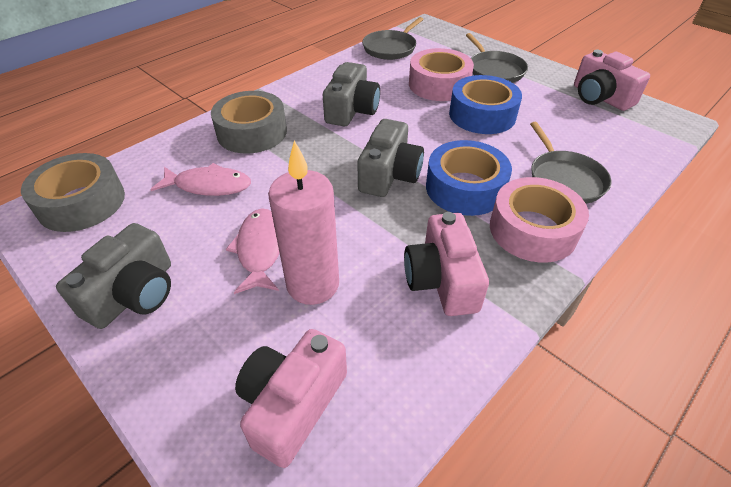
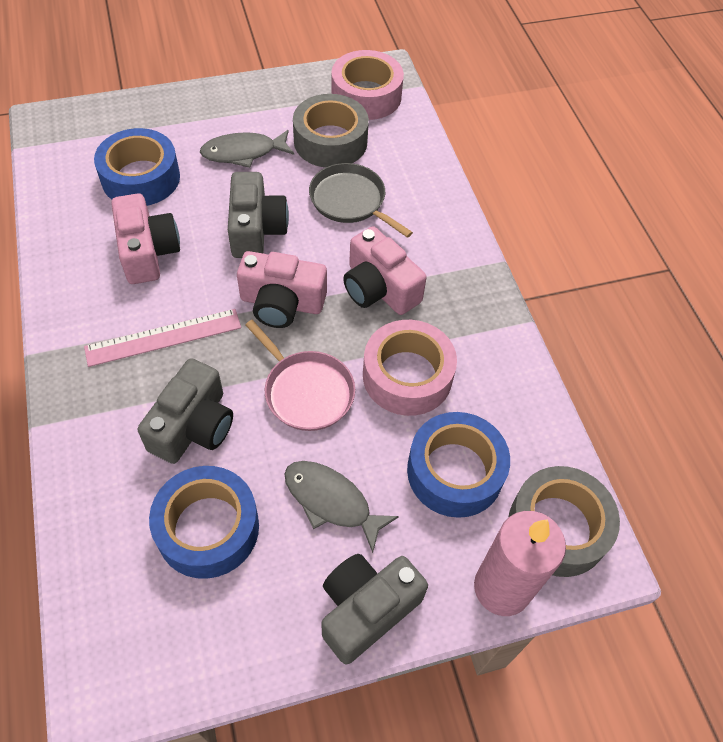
blue tape: [426,140,512,216] [449,75,522,134] = 2 -> [94,128,180,206] [149,466,259,579] [407,412,510,518] = 3
grey fish: none = 0 -> [200,130,294,168] [285,461,399,553] = 2
grey pan: [362,17,424,60] [466,33,528,83] [530,122,612,204] = 3 -> [309,163,413,238] = 1
pink fish: [150,163,251,196] [226,208,279,294] = 2 -> none = 0
pink pan: none = 0 -> [245,320,355,431] = 1
pink ruler: none = 0 -> [84,309,241,367] = 1

